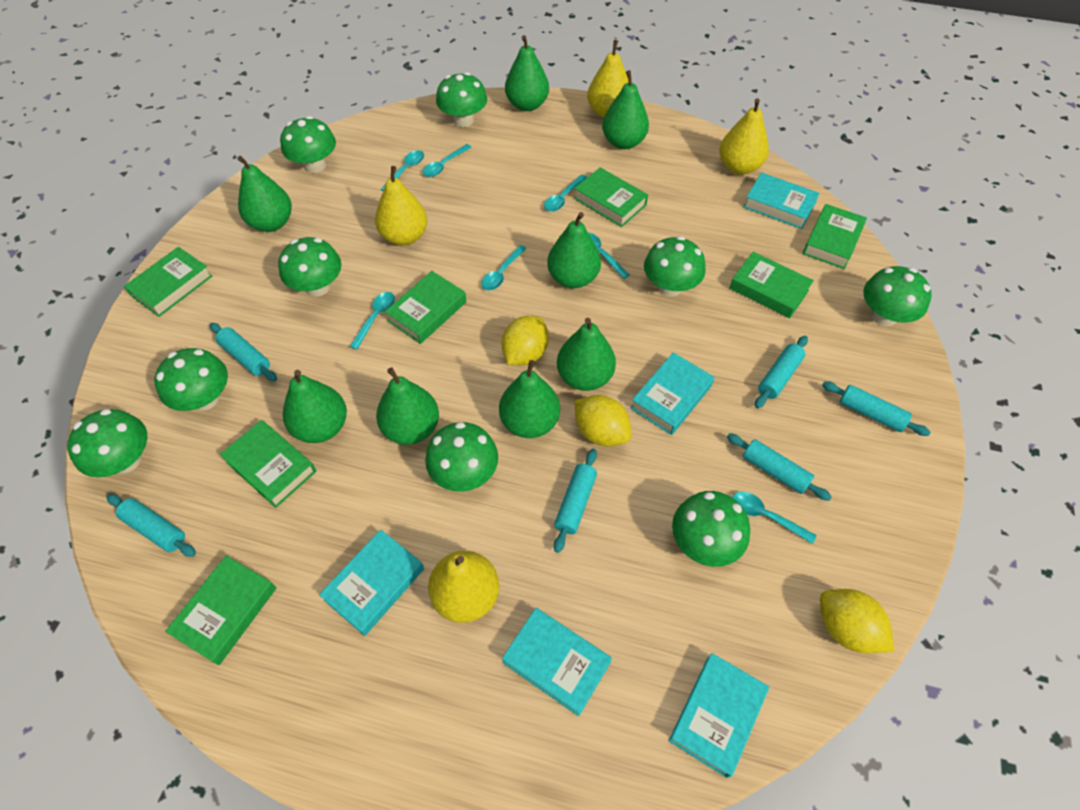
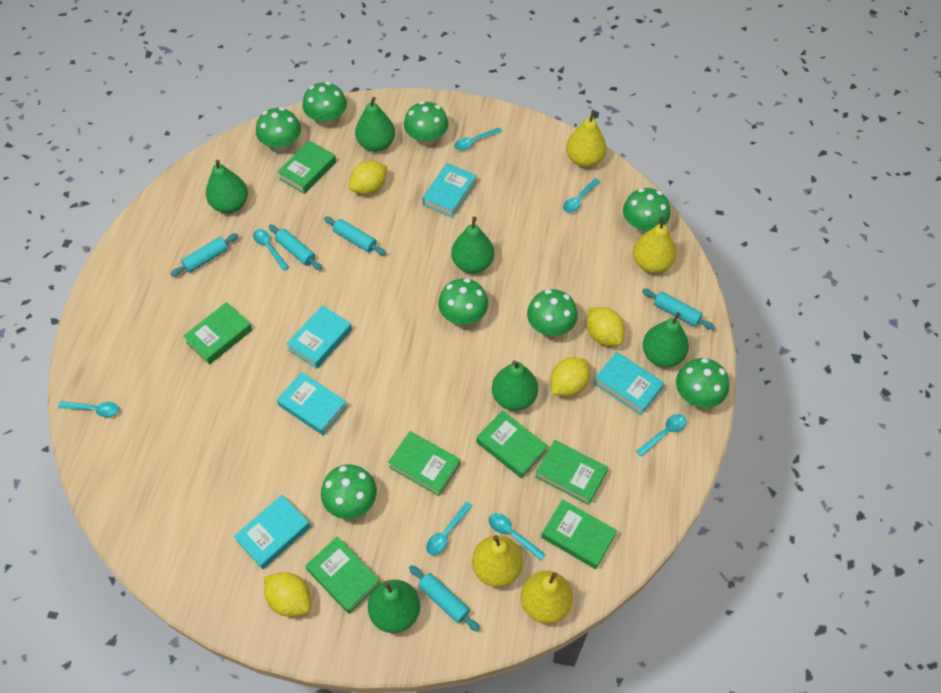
green mushroom: [67,409,148,477] [155,348,228,411] [278,237,341,297] [280,116,336,173] [425,422,498,492] [436,72,487,127] [644,236,706,296] [672,491,750,567] [863,266,932,326] = 9 -> [256,107,301,152] [303,82,347,126] [321,464,377,519] [404,101,449,145] [438,278,488,325] [527,289,578,336] [623,188,670,233] [676,358,729,408] = 8
green pear: [237,156,292,232] [283,370,347,443] [376,367,439,445] [499,360,560,438] [505,35,549,111] [547,212,601,288] [557,318,616,391] [602,70,649,149] = 8 -> [206,160,248,213] [355,97,395,152] [368,580,420,633] [451,217,494,273] [492,360,538,411] [643,312,689,367] = 6
turquoise rolling pin: [106,494,196,557] [210,323,277,381] [554,449,597,553] [727,433,832,501] [755,336,808,408] [822,381,931,436] = 6 -> [170,233,238,277] [269,224,322,270] [324,217,386,255] [409,565,480,631] [642,289,715,330] = 5
yellow lemon: [501,316,549,365] [574,395,631,446] [820,589,894,653] = 3 -> [264,572,311,617] [349,161,387,195] [551,357,590,396] [587,307,625,346] = 4

